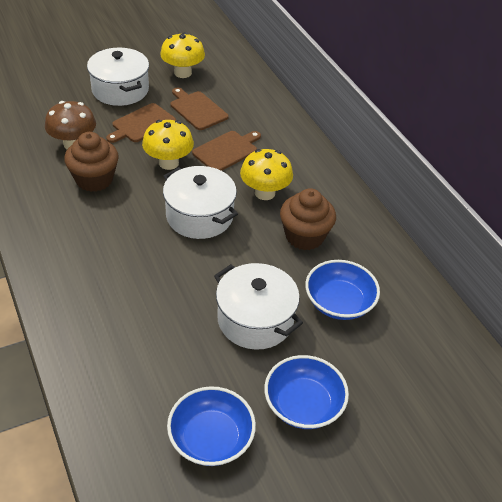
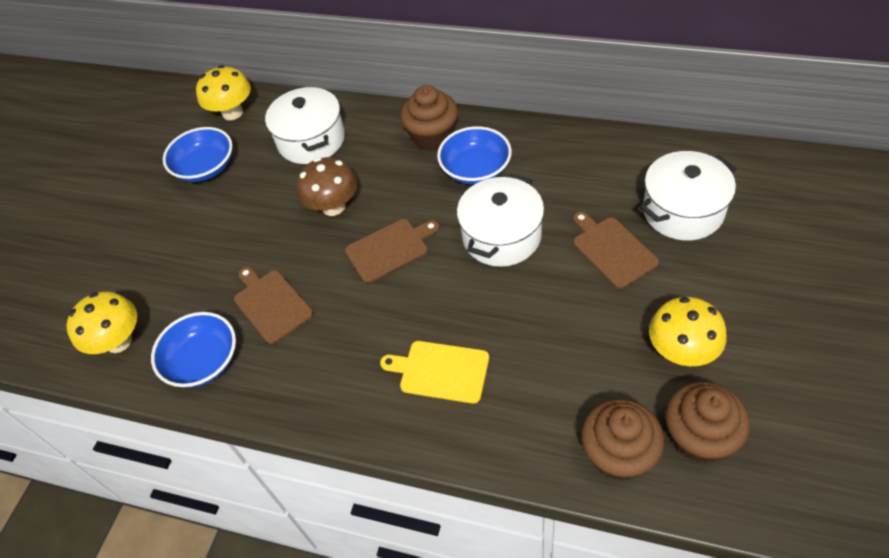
brown cupcake: [64,132,119,192] [280,188,336,250] = 2 -> [400,85,458,151] [581,399,665,481] [665,382,750,463] = 3
yellow cutting board: none = 0 -> [380,341,489,404] = 1

